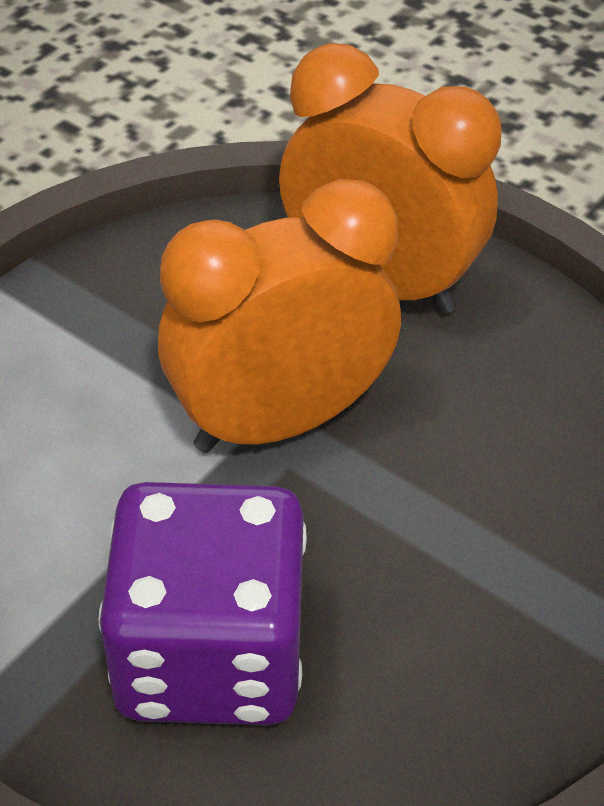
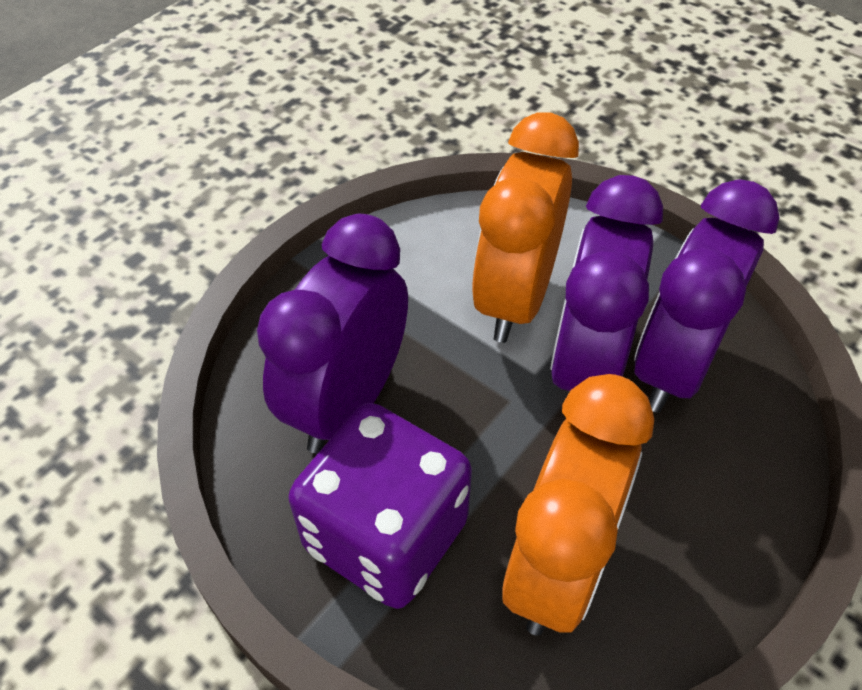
purple clock: none = 0 -> [257,214,408,453] [550,175,663,391] [634,179,780,413] = 3

